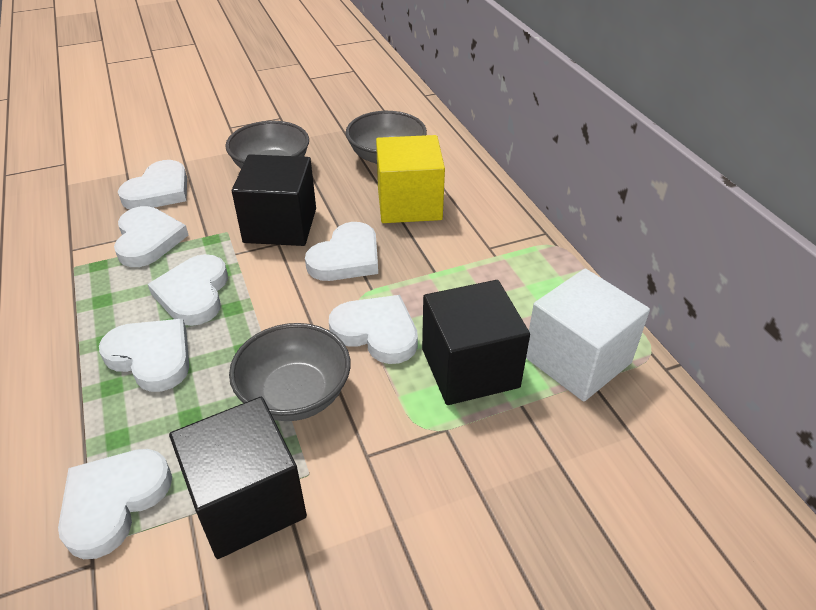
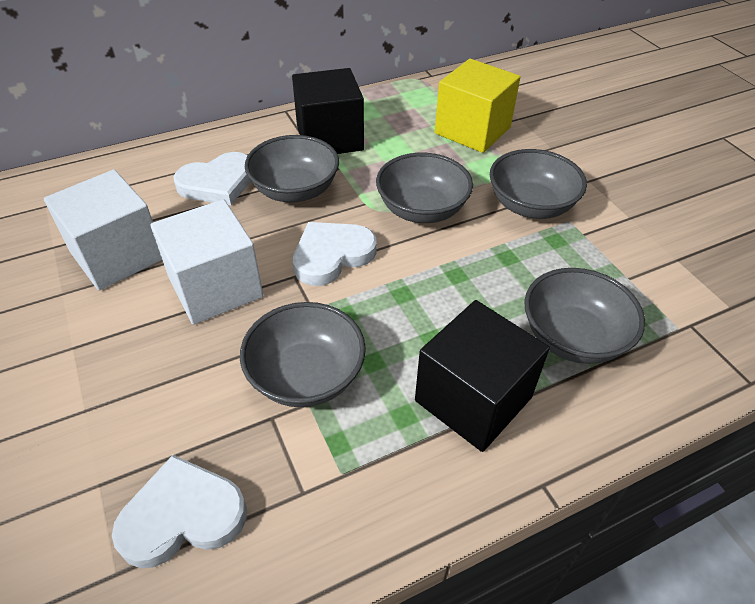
black cube: [169,397,307,559] [232,154,316,246] [422,280,530,405] = 3 -> [292,68,364,154] [415,300,550,452] = 2
grey bowl: [225,121,309,168] [229,323,351,421] [345,111,427,164] = 3 -> [240,302,366,407] [245,135,339,203] [376,153,473,223] [490,149,587,219] [524,268,645,364] = 5
white cube: [526,268,650,402] = 1 -> [44,169,162,291] [150,199,263,325] = 2
white heart: [58,449,172,559] [99,319,189,392] [114,206,188,267] [118,160,187,209] [148,254,228,326] [305,222,378,281] [329,295,418,364] = 7 -> [112,455,247,568] [173,152,251,205] [293,222,377,286] = 3

